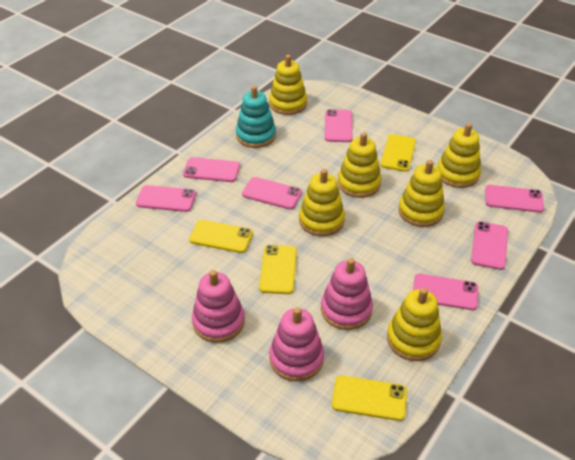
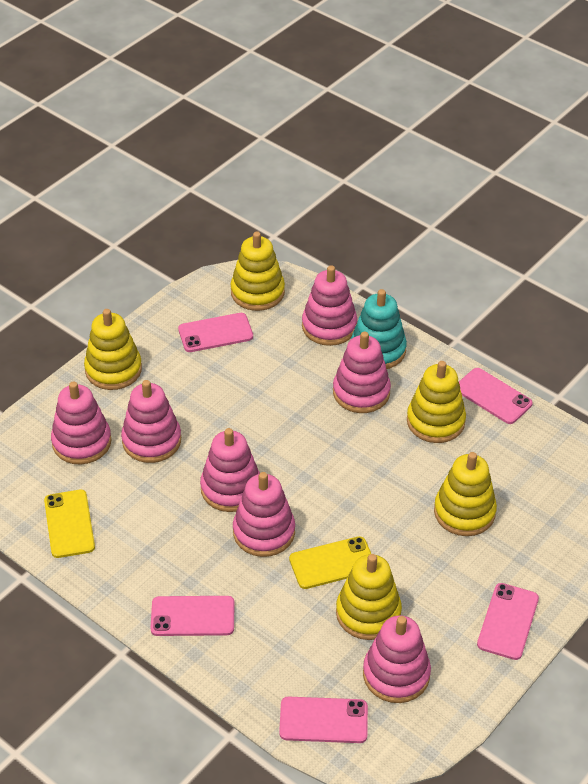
pink phone: [136,185,196,212] [183,157,240,182] [242,177,302,209] [325,109,353,142] [413,274,478,310] [471,221,508,270] [485,185,544,213] = 7 -> [150,596,235,636] [178,313,253,352] [279,697,368,743] [459,368,533,424] [477,583,539,660] = 5
pink stacking toy: [192,270,245,343] [269,307,324,382] [321,258,373,330] = 3 -> [51,381,112,464] [121,380,181,463] [200,428,260,512] [233,472,295,557] [302,265,357,346] [333,332,391,413] [363,615,431,703] = 7
yellow phone: [189,220,253,253] [259,245,297,294] [332,375,407,421] [381,134,416,172] = 4 -> [44,490,95,558] [289,536,371,589] = 2
yellow stacking toy: [269,55,307,115] [299,169,345,237] [338,132,382,198] [387,288,442,361] [398,160,445,227] [437,123,481,188] = 6 -> [84,309,142,390] [230,231,285,311] [336,554,402,640] [407,361,466,443] [434,452,497,536] = 5

